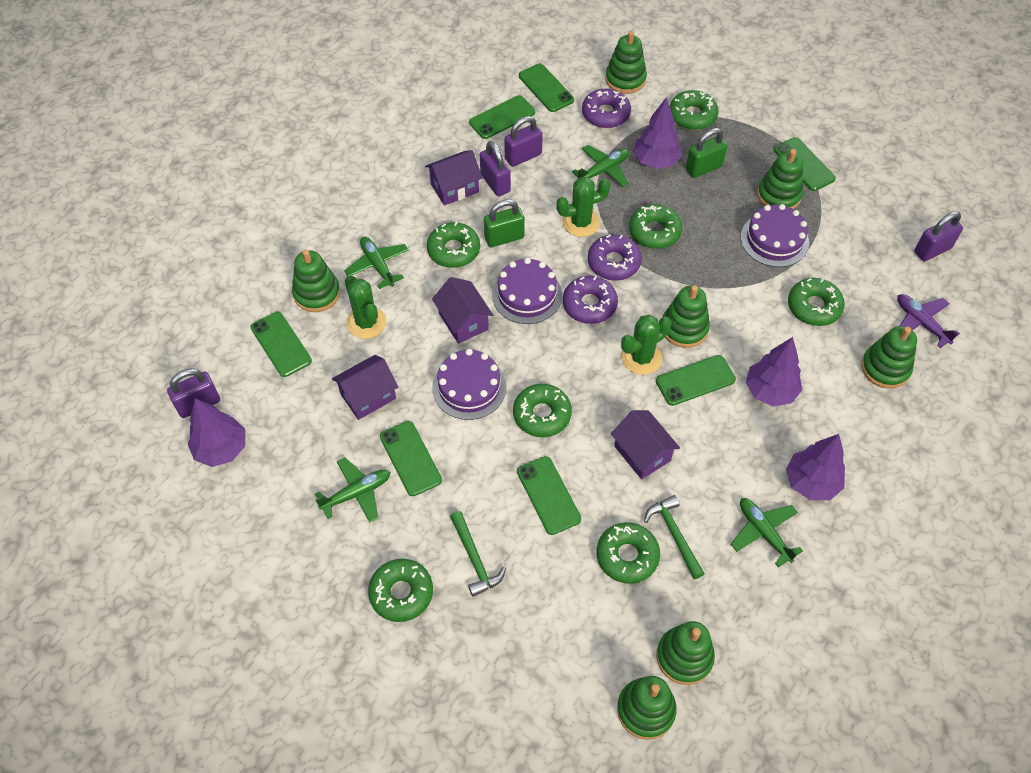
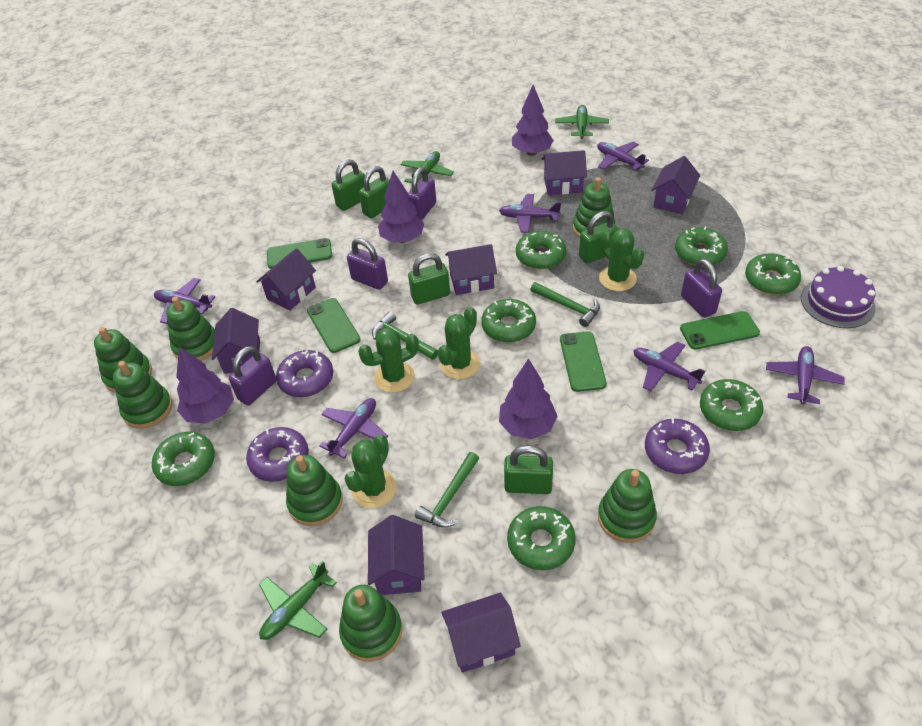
green cactus: [345,276,386,339] [556,177,611,237] [621,315,672,375] = 3 -> [345,434,397,508] [358,327,419,393] [438,307,480,379] [599,228,644,291] = 4
green hammer: [450,511,506,597] [644,495,705,579] = 2 -> [372,311,438,360] [415,452,479,528] [530,282,600,327] = 3
green padlock: [484,199,525,247] [686,128,728,178] = 2 -> [331,159,365,211] [359,166,390,218] [408,253,450,305] [504,445,553,494] [579,211,619,264] = 5
green phone: [250,312,312,377] [380,421,442,496] [469,95,535,139] [517,456,581,535] [519,64,574,112] [656,355,736,406] [774,137,836,191] = 7 -> [267,238,332,269] [307,298,361,353] [560,331,607,392] [680,311,760,350] = 4
green plane: [315,458,390,522] [344,237,409,289] [572,145,629,187] [731,498,803,567] = 4 -> [259,561,337,640] [400,151,454,183] [555,105,609,139] = 3
purple cake: [432,349,506,420] [492,258,562,324] [741,204,809,267] = 3 -> [801,266,875,328] = 1
purple house: [332,355,398,420] [425,150,482,206] [432,277,493,344] [611,410,680,479] = 4 -> [212,308,260,374] [256,248,316,311] [368,515,425,595] [441,593,521,673] [445,244,497,295] [542,150,587,195] [652,156,700,214] = 7
purple plane: [897,294,960,348] = 1 -> [154,278,215,324] [319,398,388,458] [499,194,561,233] [597,142,649,171] [634,341,706,391] [766,346,845,405] = 6

